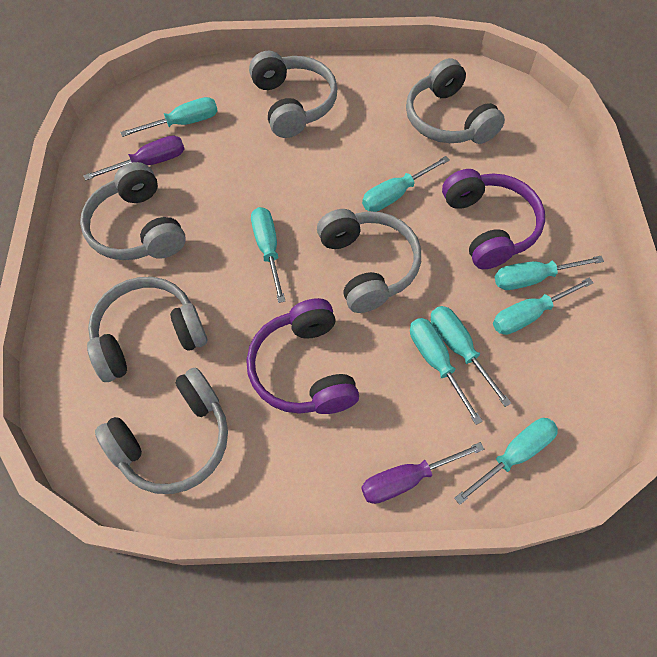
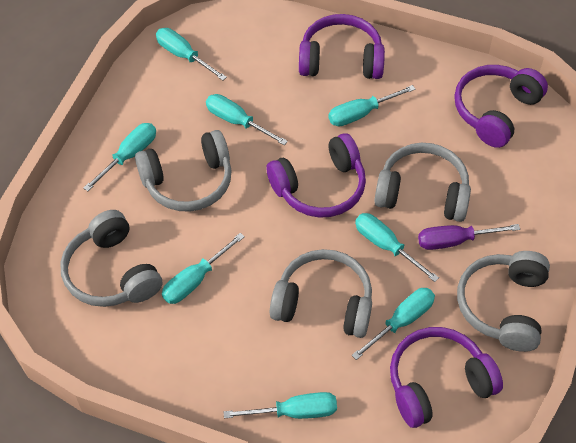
grey headphones: [80,162,186,260] [87,277,207,382] [95,367,228,494] [249,51,338,138] [317,209,421,313] [406,58,505,144] = 6 -> [60,210,162,307] [135,130,232,212] [270,249,372,338] [374,143,471,222] [457,251,550,352] = 5
purple headphones: [246,298,359,414] [442,169,545,269] = 2 -> [266,133,366,218] [299,14,385,79] [390,327,503,428] [454,65,548,148] = 4
purple screwdriver: [83,135,184,180] [361,442,484,504] = 2 -> [418,224,520,250] = 1

